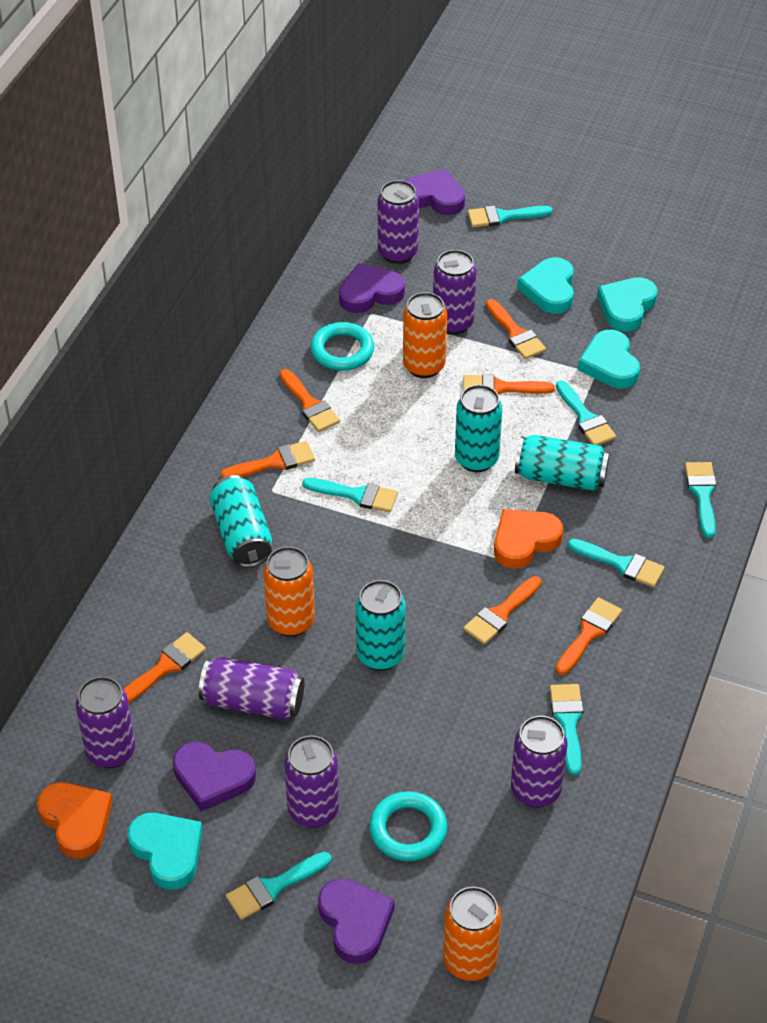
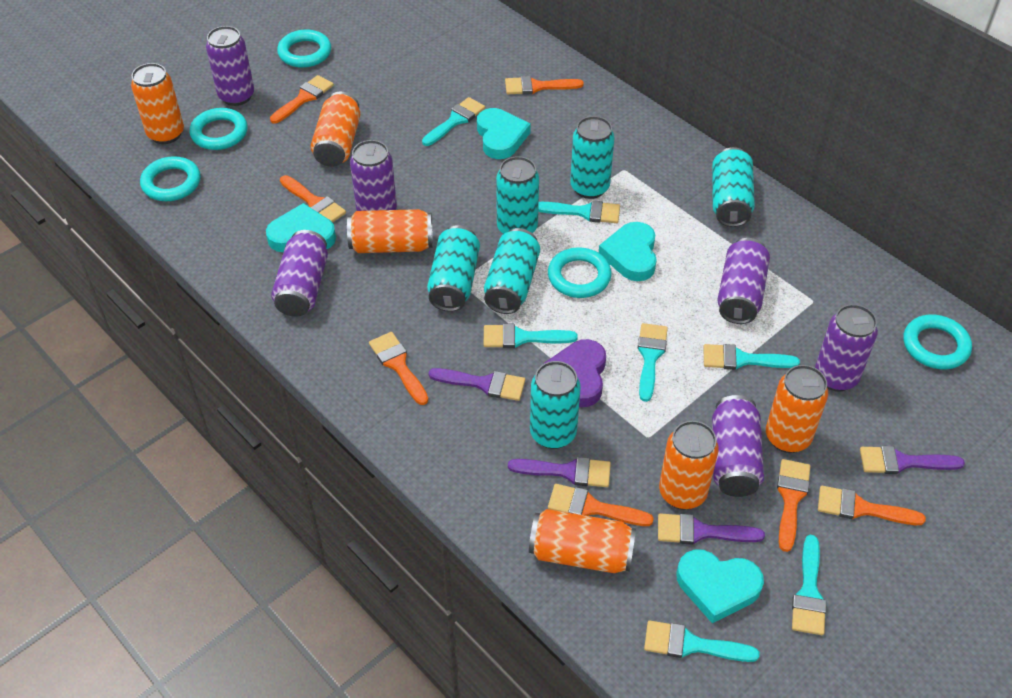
orange can: [263,546,315,637] [403,292,447,378] [443,887,502,981] = 3 -> [131,63,184,144] [311,92,360,167] [347,209,433,253] [529,509,636,573] [659,421,719,510] [766,365,828,453] = 6
orange heart: [37,782,113,859] [494,509,563,569] = 2 -> none = 0
purple brush: none = 0 -> [428,368,525,401] [508,457,611,487] [658,514,765,545] [860,446,965,474] = 4
purple heart: [173,742,256,812] [318,879,395,964] [339,263,405,313] [405,169,465,215] = 4 -> [543,339,606,407] = 1
turquoise can: [210,475,272,568] [356,580,406,671] [455,385,502,472] [515,435,610,491] = 4 -> [427,225,480,312] [484,228,540,314] [496,156,539,234] [530,361,581,449] [570,116,615,199] [712,147,755,227] = 6
turquoise ring: [311,322,374,371] [369,791,447,861] = 2 -> [140,156,201,201] [190,108,248,150] [277,29,331,68] [548,248,612,298] [904,315,972,369] = 5

